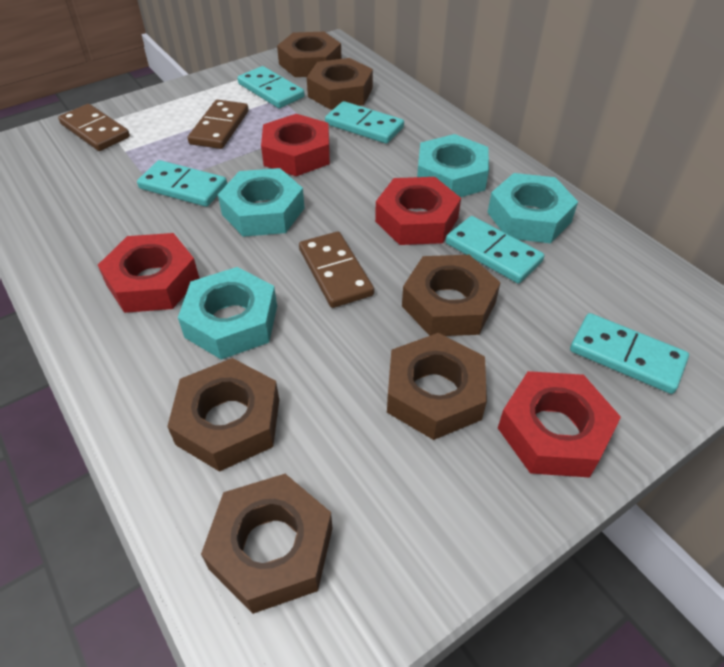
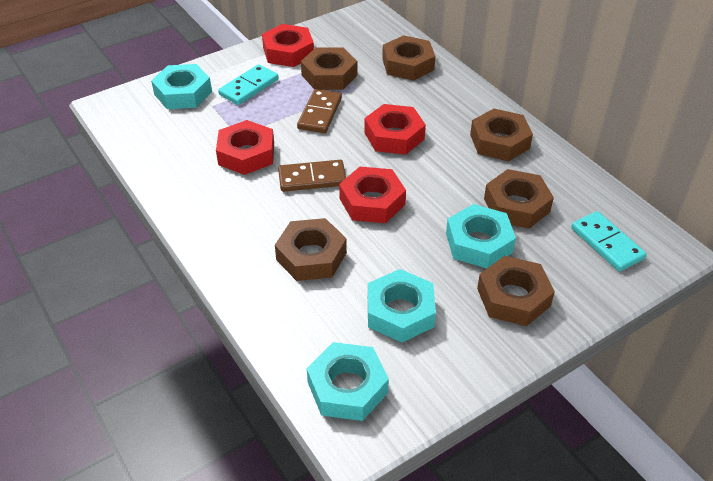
brown domino: [58,104,130,151] [188,100,249,149] [299,231,374,308] = 3 -> [278,160,346,192] [297,89,342,133] = 2
turquoise domino: [137,160,227,207] [237,66,304,108] [325,101,404,144] [446,216,544,283] [570,313,689,394] = 5 -> [218,64,279,105] [571,211,647,272] = 2

